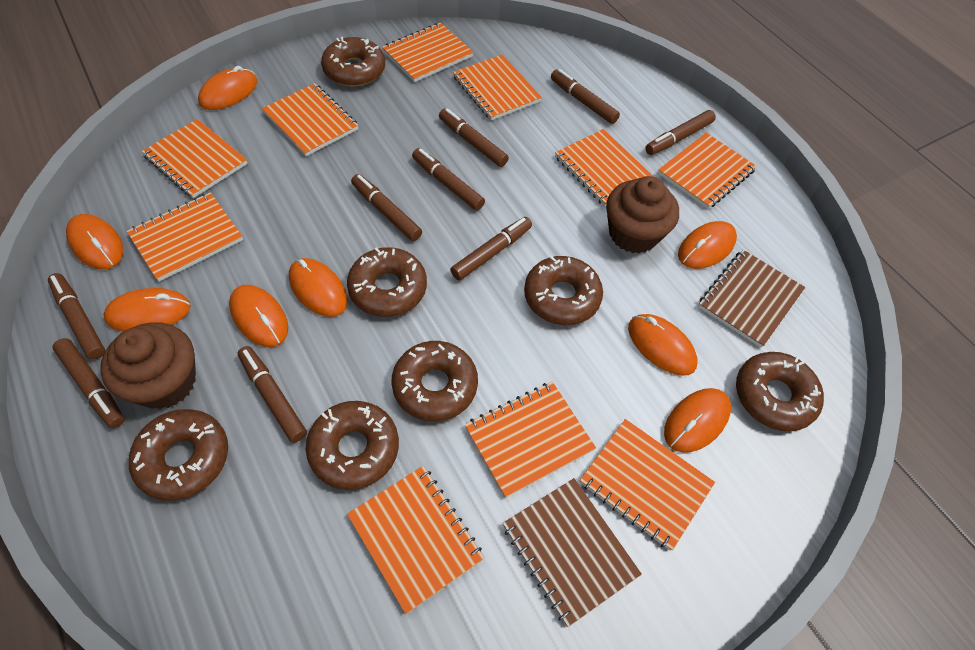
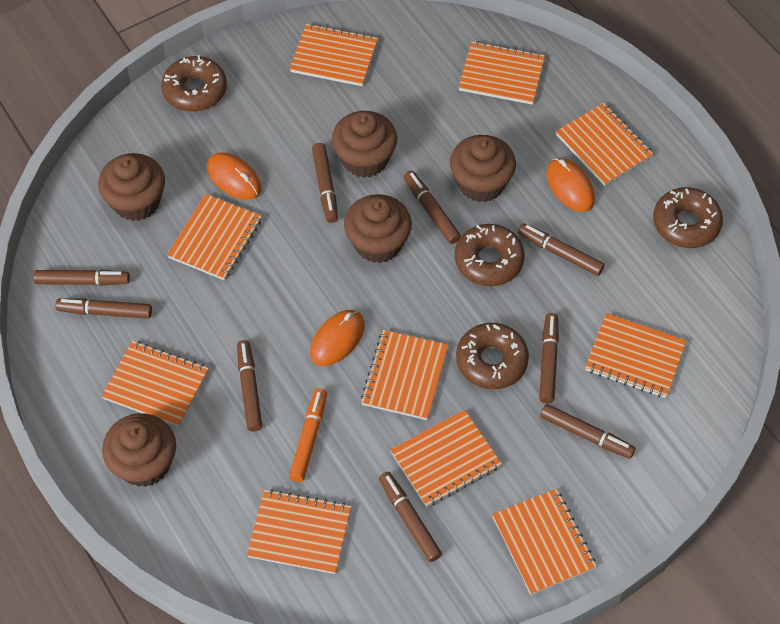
brown cupcake: [100,322,196,409] [606,176,679,253] = 2 -> [98,153,165,221] [102,413,176,487] [332,111,397,178] [344,194,412,263] [450,135,516,202] = 5
brown donut: [129,409,228,501] [306,401,399,490] [321,37,385,87] [347,247,427,317] [391,341,478,421] [524,256,603,325] [736,352,824,432] = 7 -> [161,55,227,112] [455,224,525,286] [456,323,529,389] [653,187,723,248] = 4
brown notebook: [503,478,642,627] [698,250,805,348] = 2 -> none = 0
orange marker: none = 0 -> [289,388,327,482] = 1
orange mouse: [66,214,123,269] [103,288,191,331] [198,66,257,110] [229,285,288,347] [289,258,348,317] [628,314,698,376] [664,388,731,453] [678,221,737,269] = 8 -> [207,152,261,200] [310,310,365,366] [546,158,595,212] = 3

